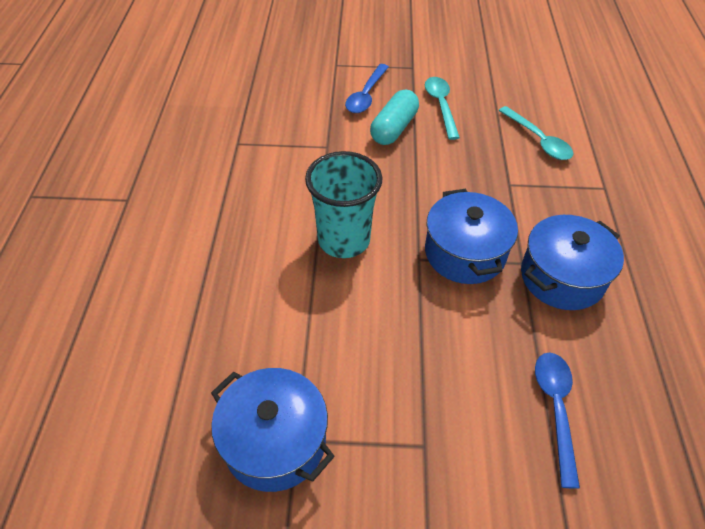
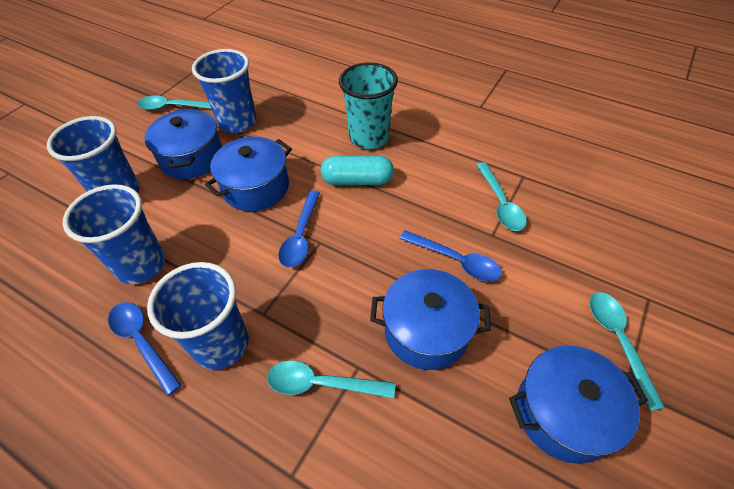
blue cup: none = 0 -> [47,116,140,193] [63,184,166,284] [147,262,249,370] [192,49,257,133] = 4
blue pot: [211,368,335,492] [425,189,518,284] [521,215,624,310] = 3 -> [145,108,222,179] [205,136,292,211] [370,269,491,370] [509,345,648,464] = 4
blue spoon: [345,64,389,113] [535,353,580,489] = 2 -> [108,302,181,396] [278,190,320,268] [400,230,502,282] = 3
turquoise spoon: [425,77,460,140] [498,106,574,160] = 2 -> [137,95,211,110] [267,361,395,398] [476,162,527,231] [589,292,665,411] = 4

